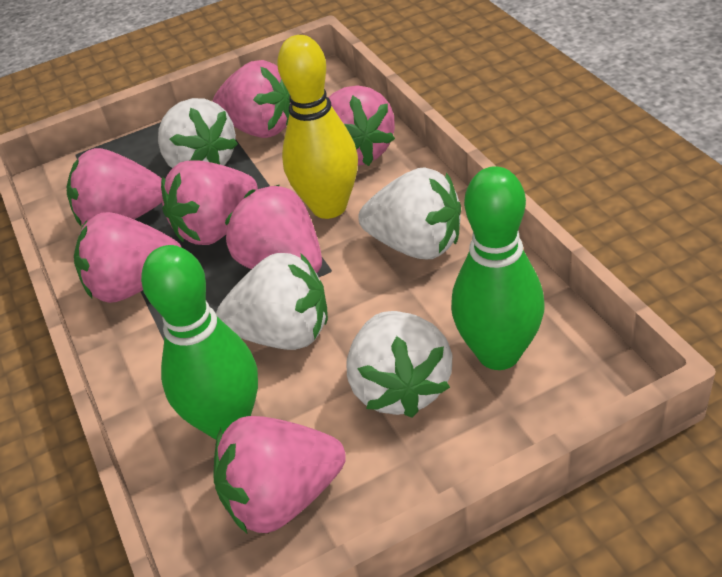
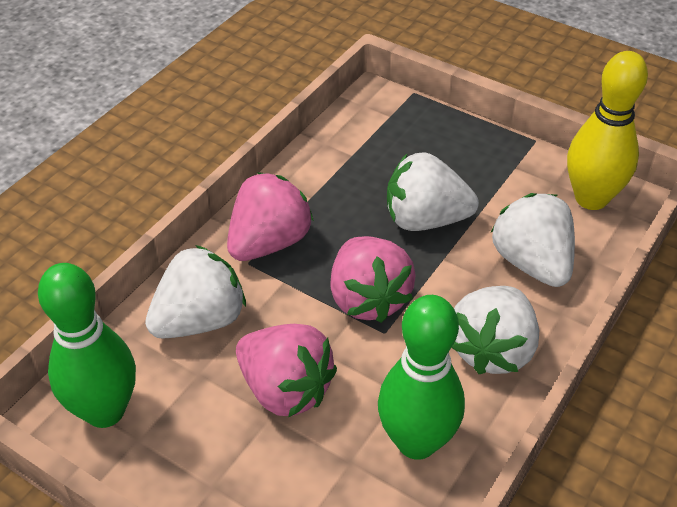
pink strawberry: [66,148,162,226] [74,212,182,303] [161,160,258,245] [212,60,291,138] [213,416,346,533] [225,185,322,273] [328,86,395,166] = 7 -> [227,172,314,261] [236,324,337,417] [330,236,415,323] = 3

